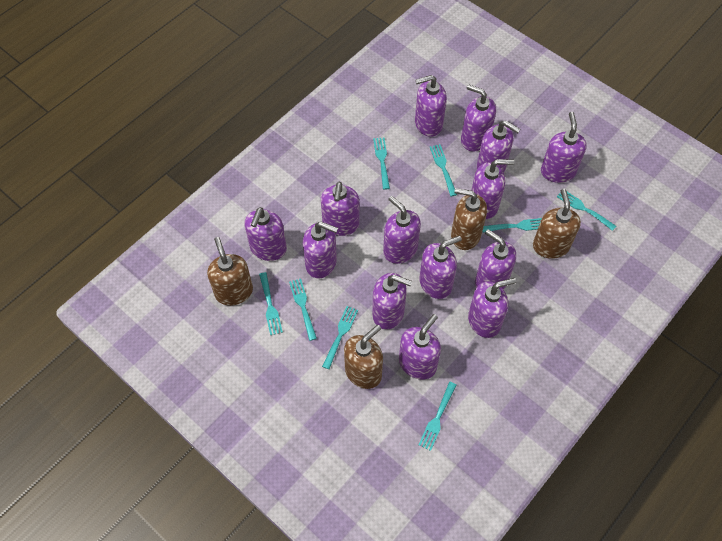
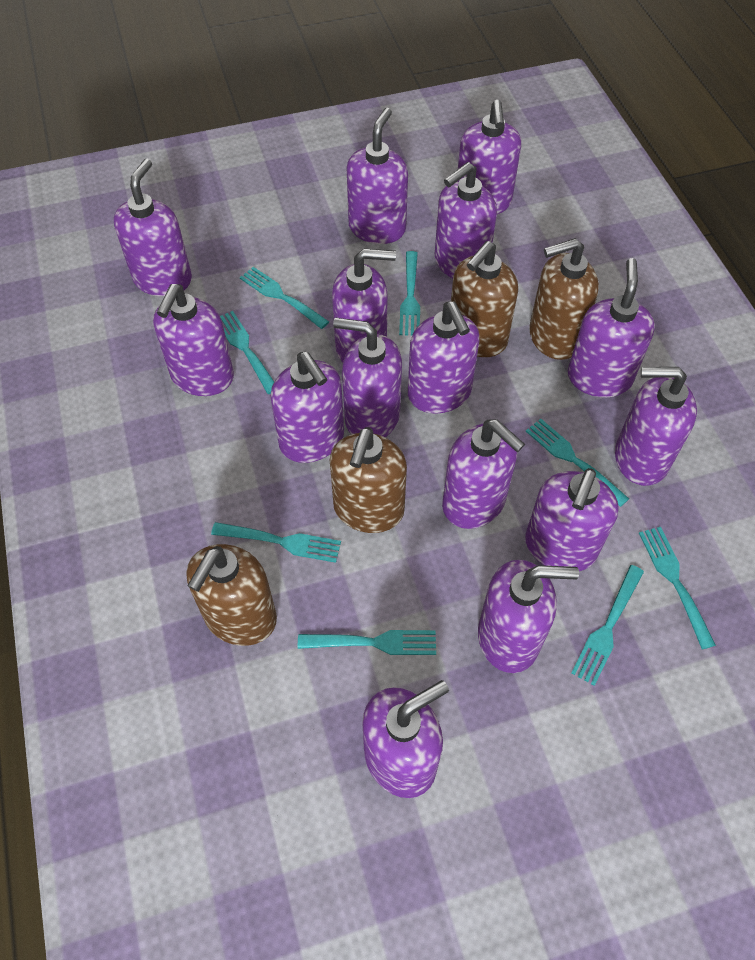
purple soap dispenser: [244,207,287,261] [303,222,338,279] [321,182,359,236] [372,273,412,330] [383,196,421,264] [399,314,441,380] [415,75,447,137] [419,236,462,299] [461,84,496,152] [468,278,516,338] [471,159,514,219] [475,229,516,290] [477,120,520,173] [541,112,587,183] = 14 -> [114,159,192,296] [153,284,234,396] [271,352,344,463] [332,249,396,362] [333,318,402,438] [347,108,408,244] [362,680,449,798] [408,302,480,414] [435,162,497,278] [442,419,525,529] [458,100,521,214] [478,560,579,673] [525,468,619,571] [568,258,655,397] [615,367,697,486] = 15

